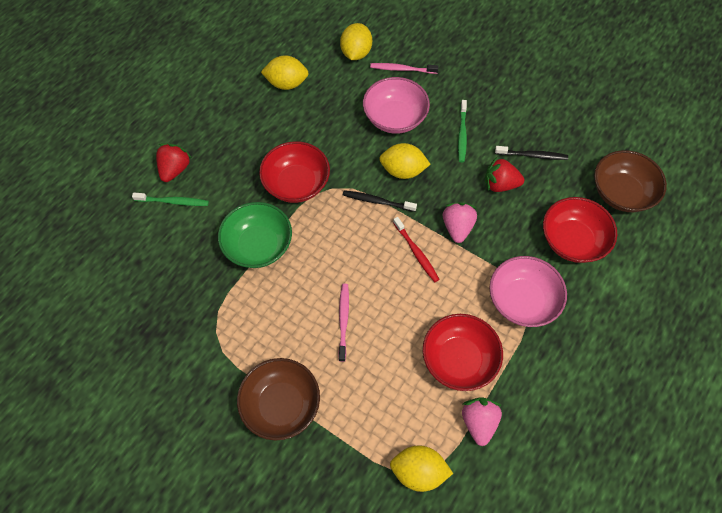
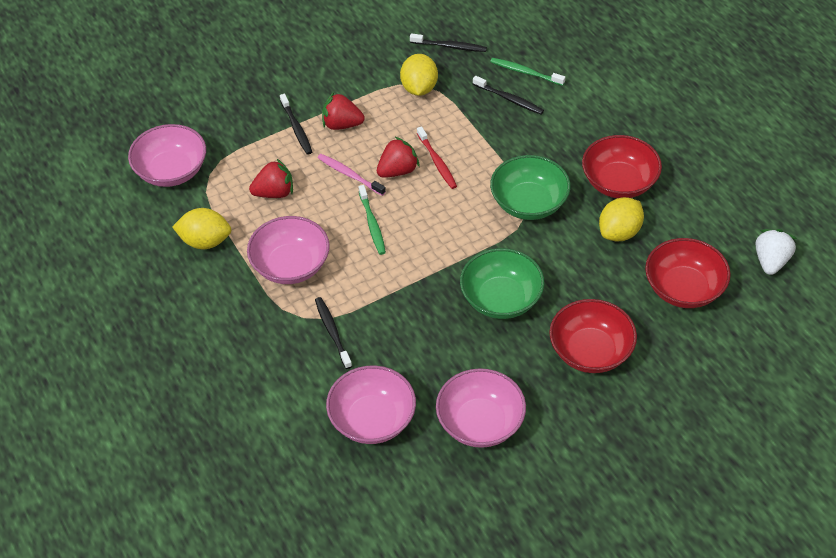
black toothbrush: [343,190,417,212] [495,146,568,160] = 2 -> [280,94,312,155] [315,297,352,369] [410,33,487,52] [473,76,544,114] = 4
brown bowl: [237,358,320,440] [594,150,667,212] = 2 -> none = 0
green bowl: [218,202,292,268] = 1 -> [460,248,544,319] [490,155,570,220] = 2
pink bowl: [363,77,430,134] [489,256,567,327] = 2 -> [128,124,206,187] [247,216,330,284] [326,365,416,444] [436,368,526,448] = 4
pink strawberry: [443,202,477,243] [462,397,502,446] = 2 -> none = 0
pink toothbrush: [338,284,349,362] [370,63,439,74] = 2 -> [318,154,386,196] = 1
red strawberry: [156,143,192,182] [485,157,524,192] = 2 -> [249,159,293,198] [322,92,365,130] [377,137,420,178] = 3
white strawberry: none = 0 -> [756,229,797,275] = 1
yellow lemon: [261,55,309,90] [340,23,372,60] [379,143,430,179] [390,445,453,492] = 4 -> [172,208,231,249] [400,54,438,96] [599,197,644,241] = 3

